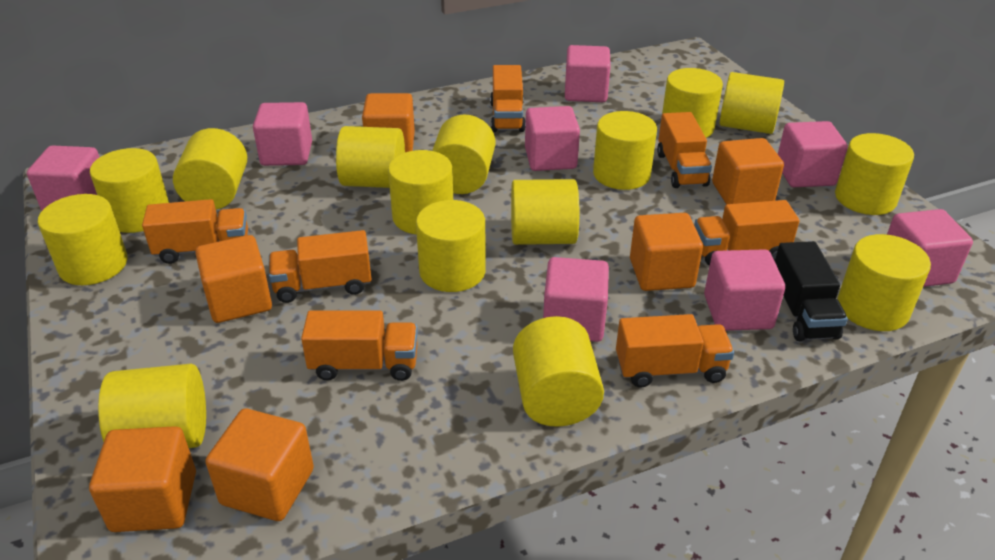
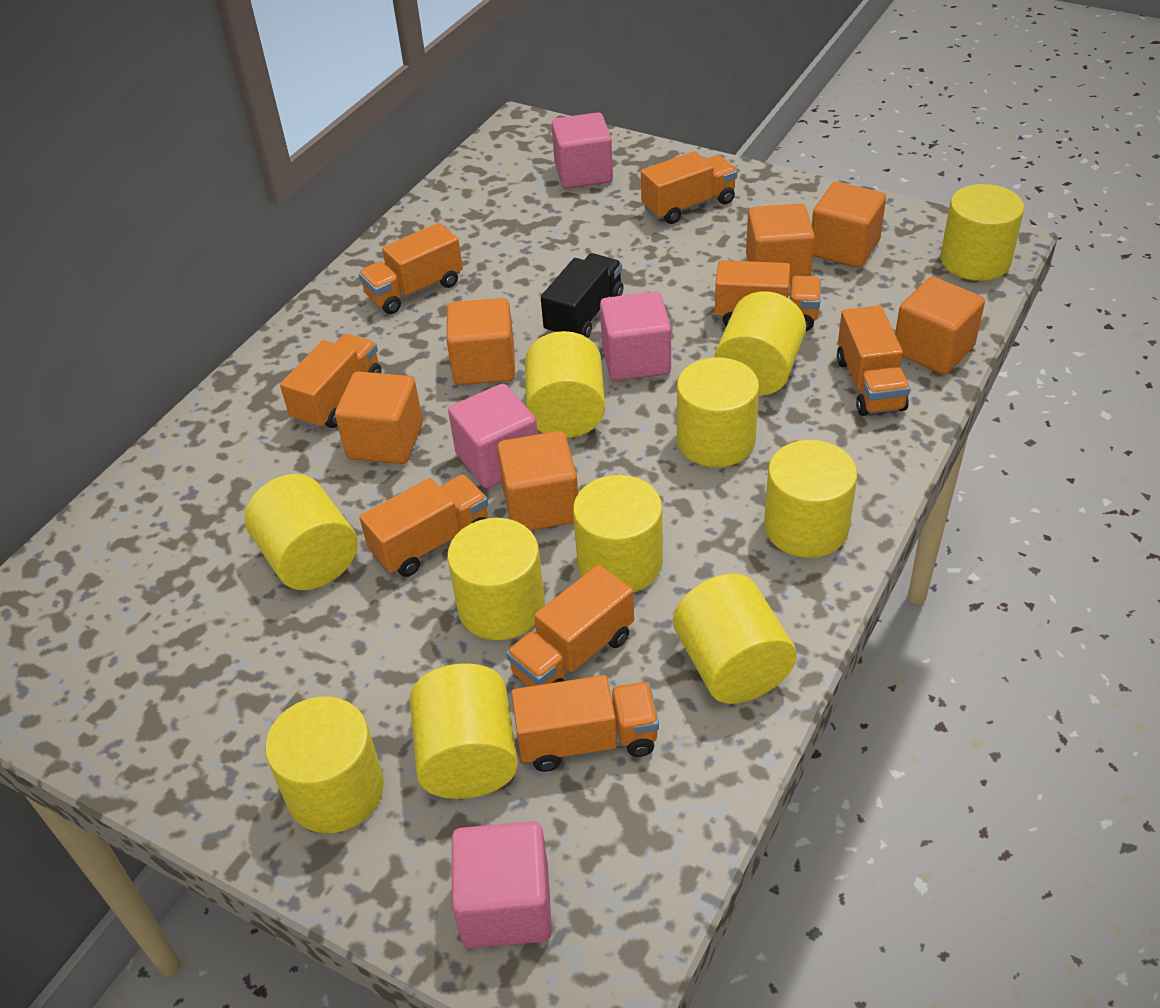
orange truck: [142,199,248,264] [269,230,372,303] [301,310,418,381] [490,65,526,132] [616,314,734,388] [657,112,712,188] [694,200,800,265] = 7 -> [280,334,381,430] [358,223,463,314] [359,475,488,577] [506,565,634,686] [511,675,659,772] [641,151,737,224] [715,260,821,331] [837,305,910,416] = 8
pink cube: [27,145,99,211] [253,102,312,166] [525,106,580,171] [543,257,609,342] [565,45,611,102] [704,249,785,331] [778,121,848,187] [887,209,973,287] = 8 -> [448,384,538,488] [452,821,552,949] [551,112,613,189] [600,291,671,381] = 4
yellow cylinder: [38,194,128,285] [90,148,169,233] [98,364,206,448] [173,128,247,209] [336,126,405,188] [388,150,453,234] [416,200,486,292] [432,114,495,194] [511,179,579,245] [513,316,604,427] [593,111,657,190] [662,68,723,138] [719,72,784,134] [835,133,914,215] [837,234,931,331] = 15 -> [244,474,358,590] [265,696,384,833] [410,663,518,799] [447,518,545,640] [525,331,605,438] [573,475,663,593] [673,574,797,704] [677,357,759,467] [714,291,806,396] [764,440,857,558] [941,184,1024,281] = 11

